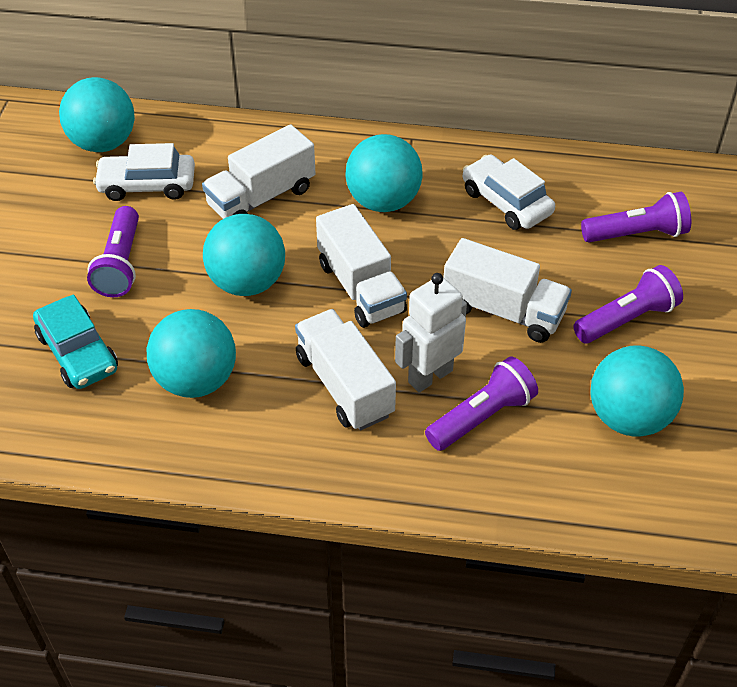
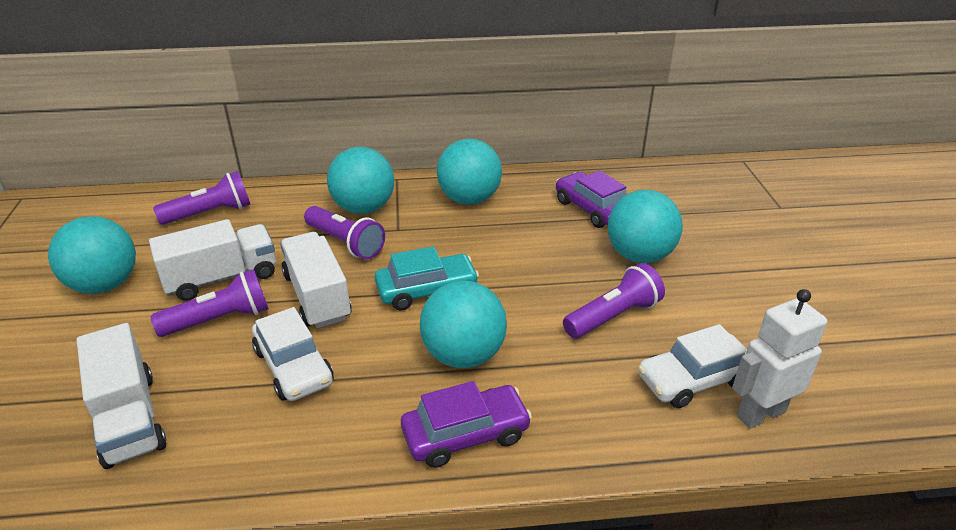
purple car: none = 0 -> [401,381,532,468] [556,171,627,228] = 2
white truck: [202,124,316,219] [295,309,396,430] [316,204,407,328] [444,238,572,343] = 4 -> [76,323,167,469] [149,219,276,301] [280,232,352,328] = 3

